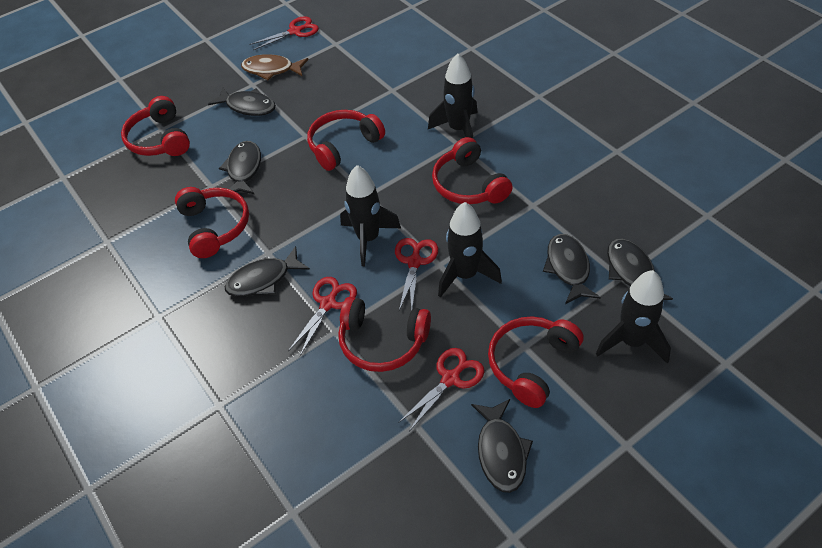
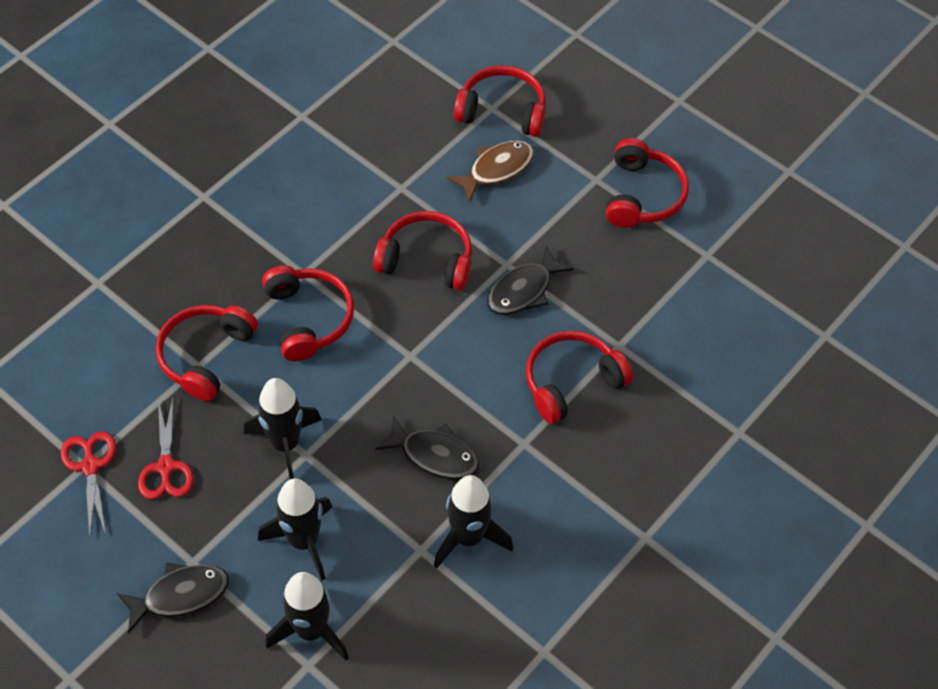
black fish: [208,87,276,116] [219,141,261,194] [225,246,310,297] [471,399,533,493] [543,234,601,304] [607,239,673,300] = 6 -> [117,563,229,634] [375,415,479,479] [487,245,574,315] = 3
red scissors: [249,16,319,50] [288,277,357,356] [395,238,438,311] [398,348,484,432] = 4 -> [61,431,116,537] [138,398,194,500] = 2

